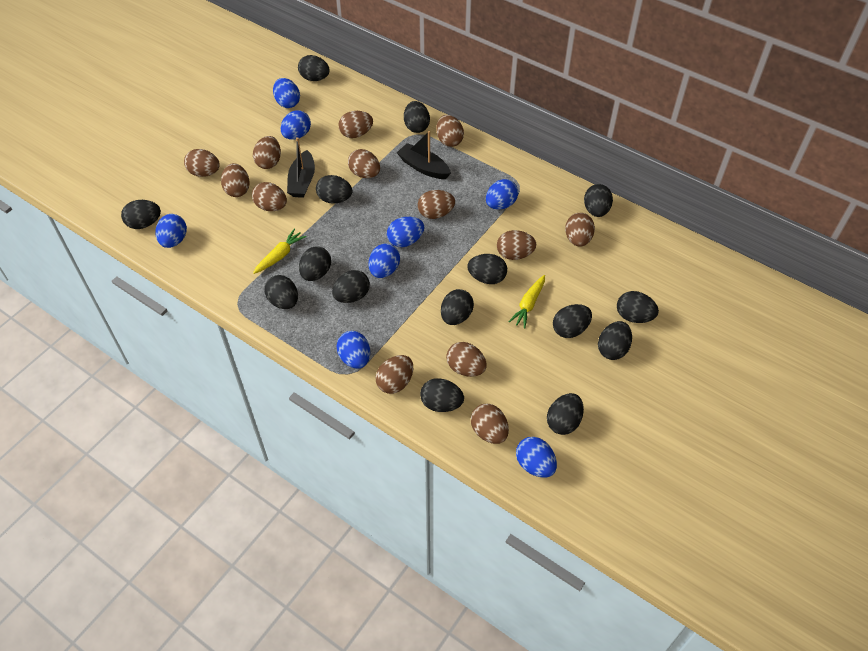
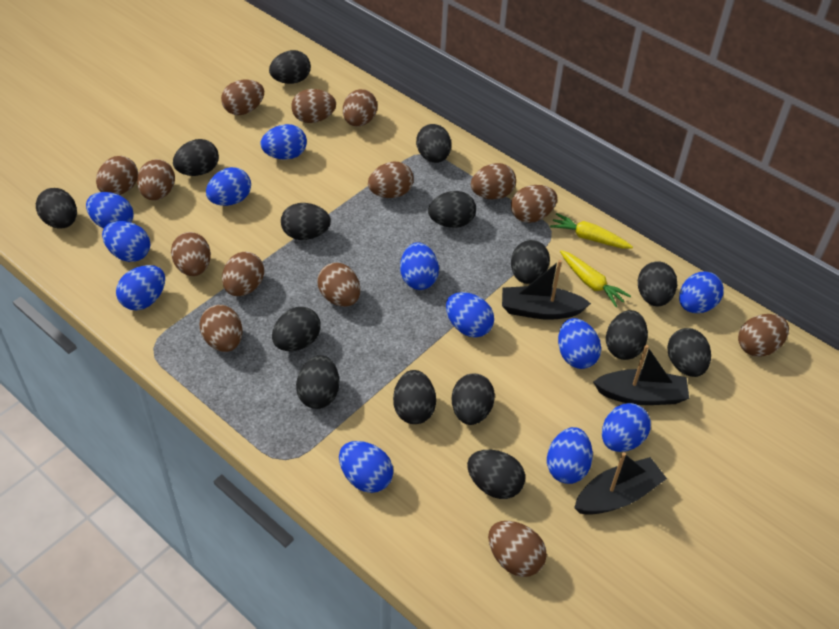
black boat: [287,137,315,198] [397,131,451,179] = 2 -> [502,260,591,320] [574,452,667,515] [593,345,689,405] = 3
blue egg: [155,214,187,248] [273,78,300,108] [281,110,311,139] [336,331,370,369] [369,243,400,278] [387,217,424,247] [486,179,518,210] [516,437,557,478] = 8 -> [86,192,134,229] [102,221,150,262] [116,265,165,310] [206,167,251,206] [260,124,307,160] [339,441,393,493] [400,242,439,290] [446,292,494,338] [547,427,593,484] [558,318,601,369] [602,403,651,452] [679,272,724,313] = 12
brown egg: [184,149,220,177] [221,163,250,197] [252,182,287,211] [253,136,281,169] [338,111,373,138] [348,149,380,178] [375,355,413,394] [418,190,455,219] [436,115,464,147] [446,342,487,377] [471,404,509,444] [497,230,536,260] [565,213,595,247] = 13 -> [96,156,138,195] [137,159,175,201] [171,232,211,276] [199,305,243,352] [221,80,264,115] [222,252,264,296] [291,89,336,123] [318,263,360,307] [343,89,377,126] [368,162,414,198] [471,163,516,199] [488,521,547,577] [511,185,557,223] [738,314,789,357] = 14

